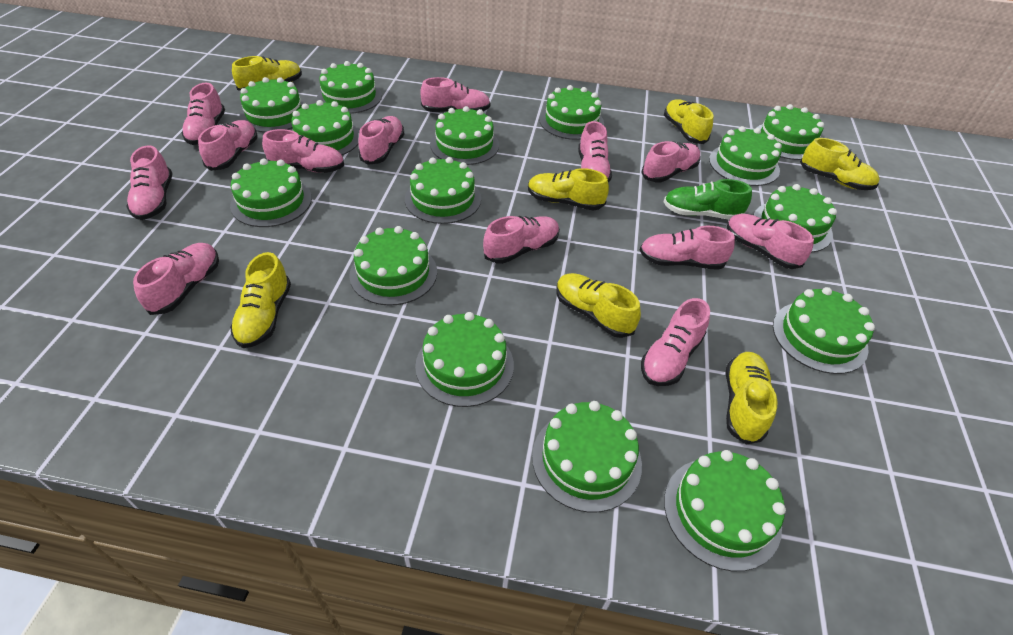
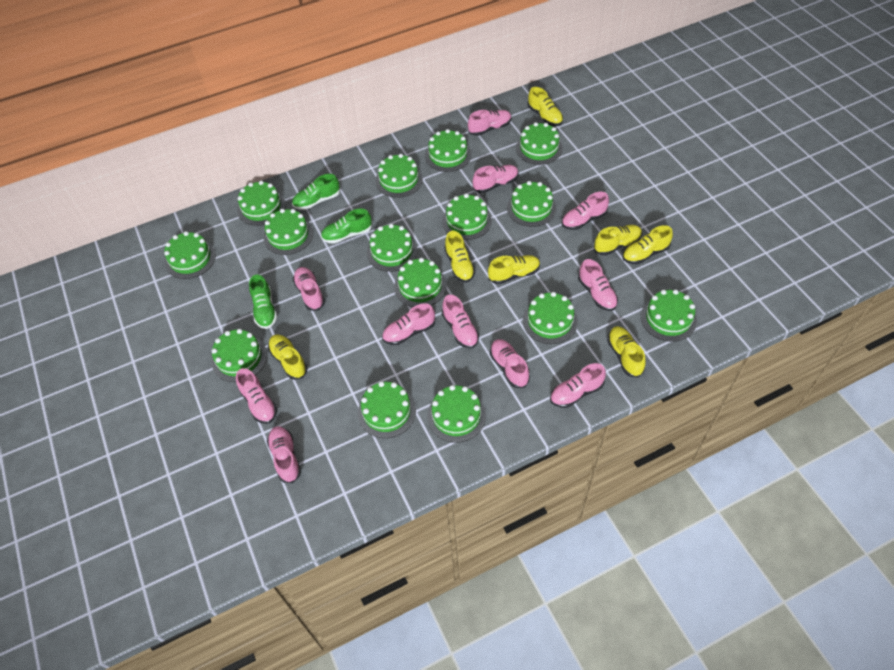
green shoe: [663,179,752,219] = 1 -> [249,274,277,329] [292,174,340,210] [321,208,372,244] = 3
pink shoe: [126,145,173,220] [133,243,219,315] [181,83,225,145] [198,120,257,171] [262,129,344,173] [358,116,405,165] [420,77,490,112] [483,216,560,264] [578,121,612,183] [640,226,735,270] [641,141,701,182] [641,298,710,386] [727,214,814,269] = 13 -> [236,368,277,424] [267,426,301,483] [293,267,325,311] [382,303,435,345] [442,295,479,348] [468,110,512,136] [473,165,519,193] [490,339,530,388] [550,363,606,408] [562,192,609,230] [578,259,618,311] = 11

